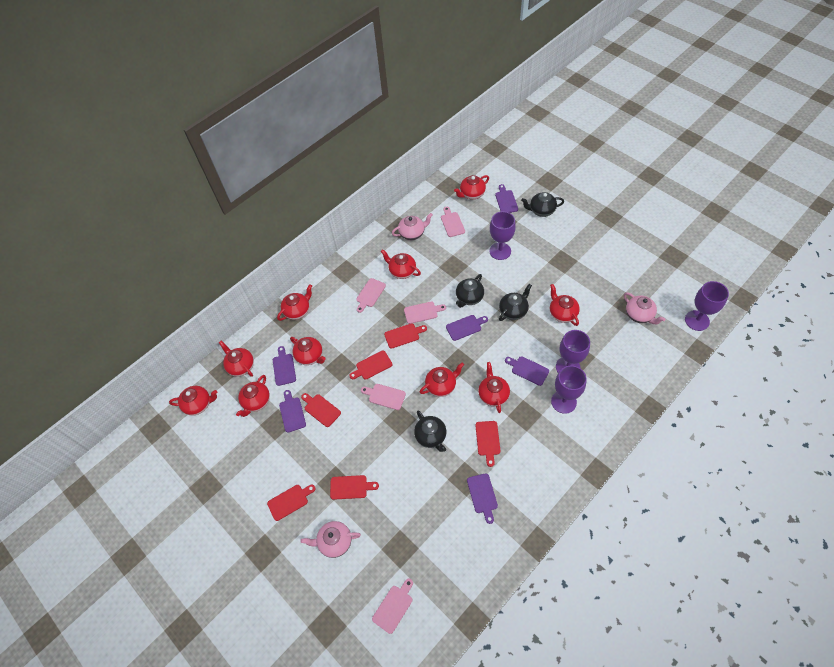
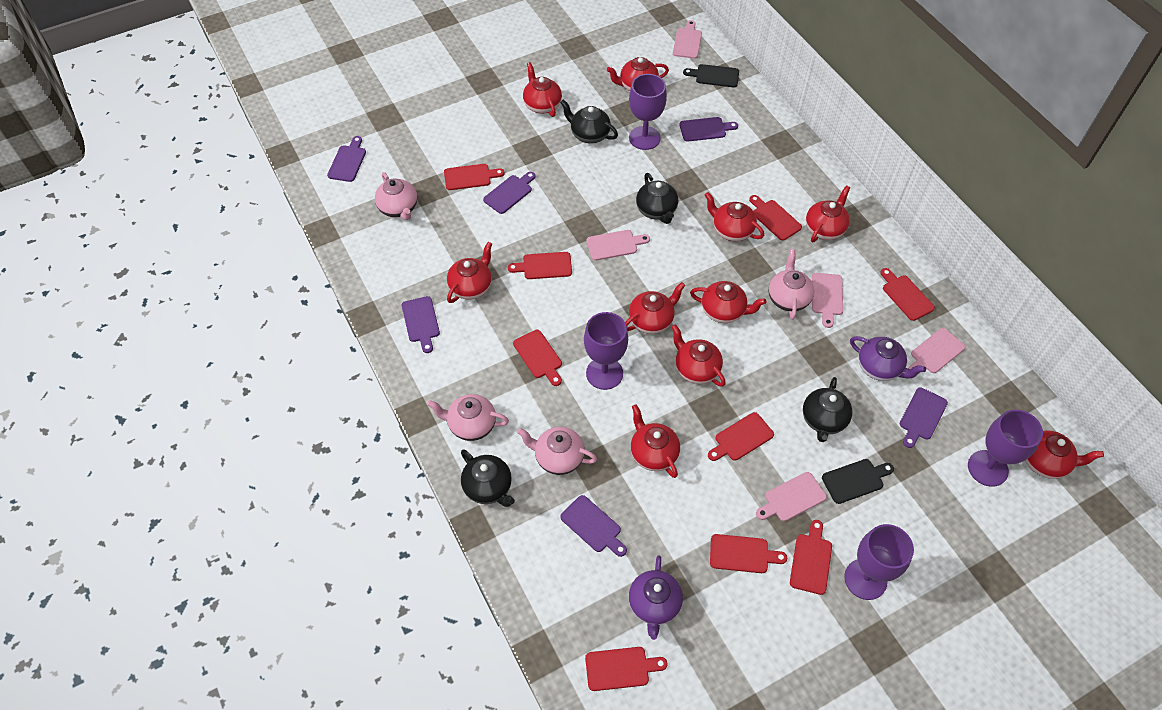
black cutting board: none = 0 -> [683,64,739,87] [822,459,894,504] = 2
pink teapot: [301,521,361,558] [392,213,433,240] [624,292,666,324] = 3 -> [375,172,417,220] [427,394,509,441] [517,427,597,475] [769,249,814,320] = 4
purple teapot: none = 0 -> [629,555,683,640] [850,336,926,381] = 2
red cutting board: [267,485,316,521] [301,393,341,427] [330,475,379,500] [349,350,392,380] [384,323,427,349] [475,421,500,467] = 6 -> [444,164,505,190] [508,252,572,279] [513,330,562,386] [585,647,667,691] [708,412,774,461] [710,534,787,573] [749,195,802,241] [790,520,832,595] [880,268,935,321] = 9

